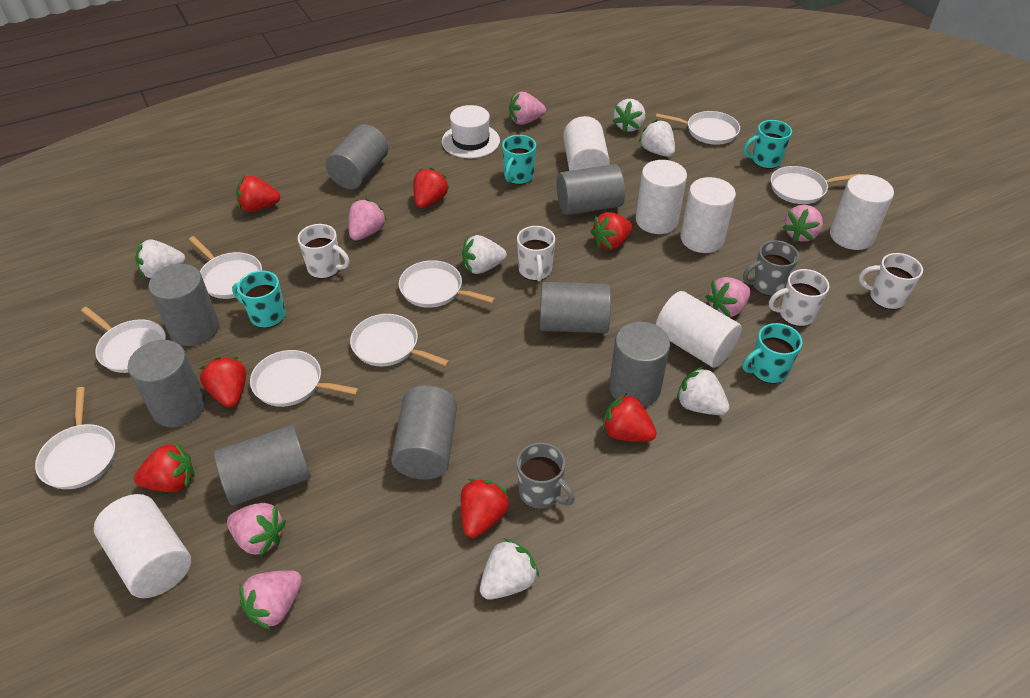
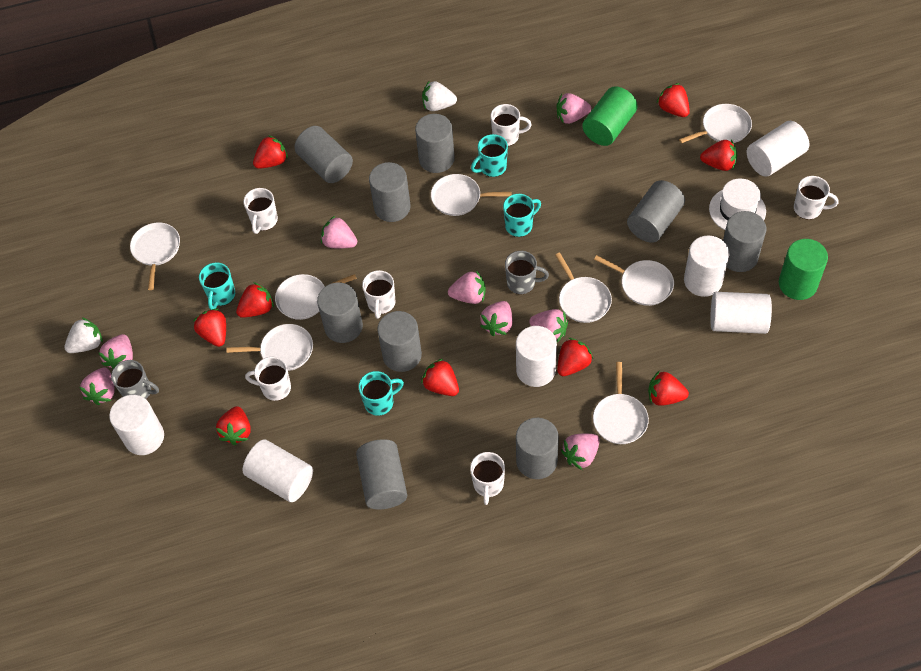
green cylinder: none = 0 -> [582,86,638,146] [779,239,828,300] = 2
grey cylinder: [127,340,206,427] [149,264,219,346] [214,425,311,506] [326,124,388,189] [391,385,457,480] [540,282,611,333] [556,164,625,215] [609,322,670,407] = 8 -> [295,126,353,183] [317,282,363,343] [356,439,407,510] [369,162,411,222] [377,311,422,372] [415,114,455,173] [516,418,559,479] [627,180,685,243] [723,211,766,272] = 9
pink strawberry: [227,503,286,557] [239,570,302,630] [348,199,387,241] [509,92,546,125] [705,277,750,318] [782,205,823,242] = 6 -> [79,368,115,405] [98,334,133,369] [321,216,357,249] [448,271,486,304] [480,301,513,336] [529,309,568,342] [557,93,591,124] [561,434,600,470] = 8
red strawberry: [134,442,194,492] [199,357,246,408] [236,175,280,212] [413,167,449,208] [461,478,510,538] [591,212,632,250] [602,393,657,442] = 7 -> [193,309,226,347] [216,406,251,445] [236,282,274,318] [253,135,288,169] [421,359,459,396] [557,338,593,376] [648,370,689,406] [657,83,690,117] [700,140,737,171] = 9
white mug: [298,224,350,279] [517,226,555,282] [769,269,829,327] [859,253,923,310] = 4 -> [243,188,278,234] [245,357,291,401] [362,270,395,319] [470,452,505,505] [490,104,532,146] [794,176,839,220] = 6
white strawberry: [135,240,186,278] [462,235,507,274] [480,538,539,600] [613,99,645,133] [639,119,675,157] [676,366,729,415] = 6 -> [64,317,103,353] [422,81,457,111] = 2

